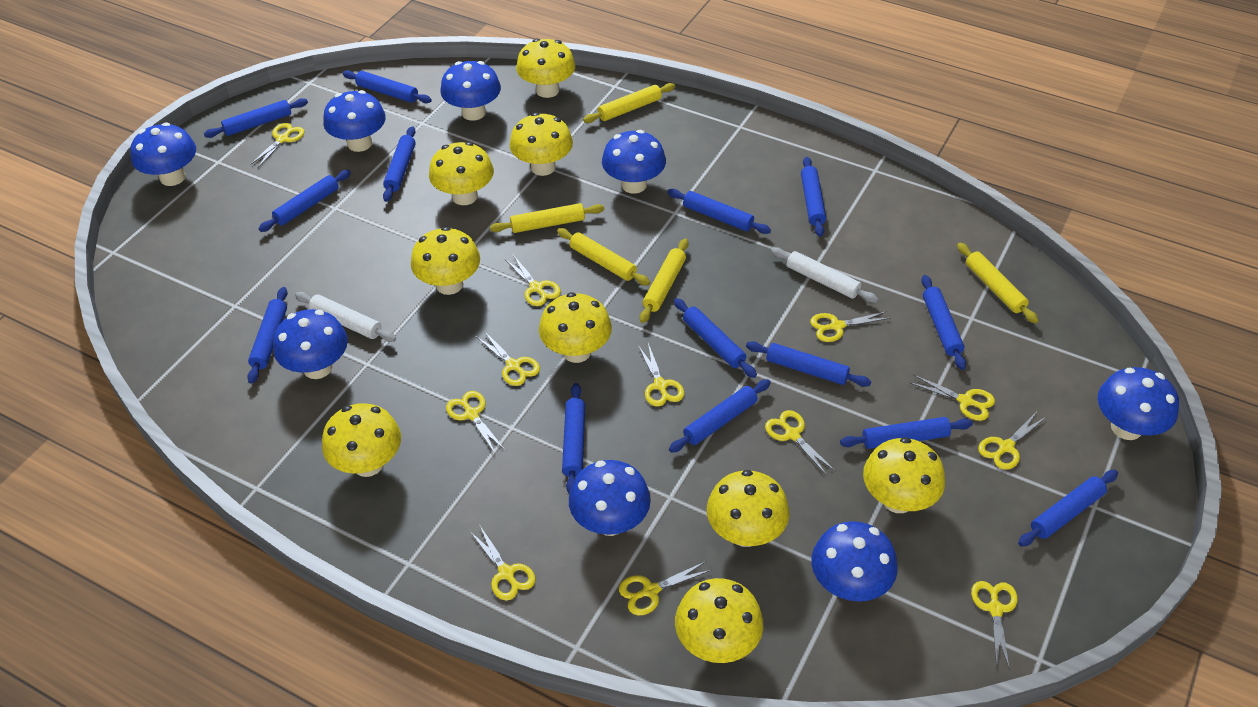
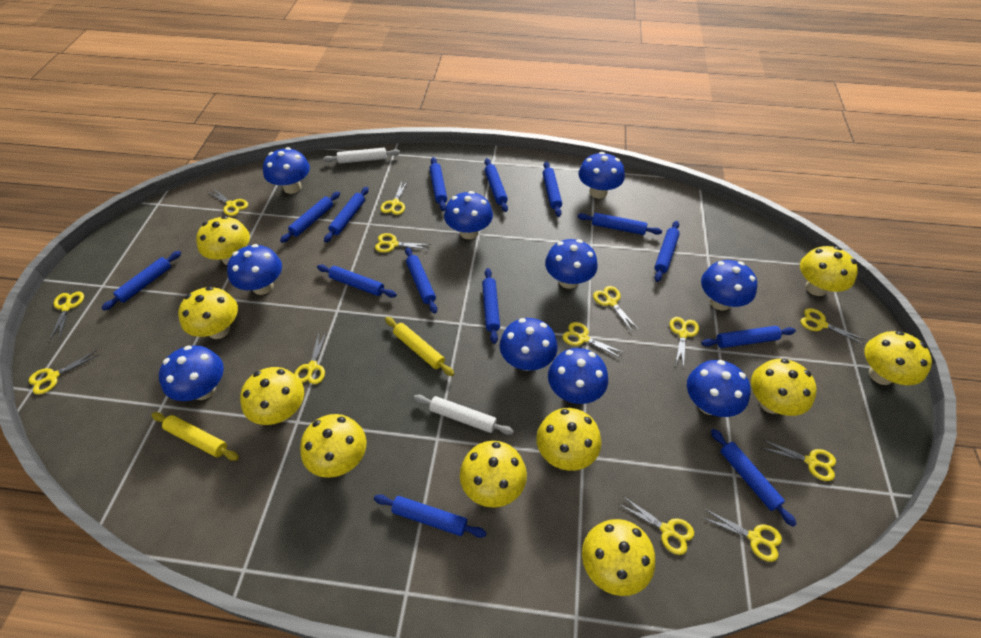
blue mushroom: [130,122,196,186] [273,309,348,379] [323,90,386,152] [440,61,501,121] [569,460,651,536] [602,130,666,194] [811,521,898,602] [1098,367,1179,440] = 8 -> [159,345,224,401] [227,244,282,295] [263,147,310,194] [444,191,493,239] [500,318,558,371] [545,239,598,289] [548,348,608,404] [578,152,625,199] [687,360,750,417] [701,260,757,311] = 10
yellow mushroom: [322,403,401,477] [411,227,480,295] [429,142,494,205] [509,113,573,176] [516,38,576,98] [539,292,612,363] [675,578,763,663] [707,470,789,547] [863,437,945,513] = 9 -> [178,287,238,339] [196,216,250,265] [240,367,304,425] [300,414,366,478] [460,441,527,508] [536,408,601,471] [582,519,655,596] [751,359,817,416] [800,246,858,296] [865,331,932,385] = 10
yellow rolling pin: [490,203,604,233] [557,228,650,286] [583,83,675,123] [640,238,688,323] [957,243,1039,324] = 5 -> [152,412,239,461] [385,317,454,376] = 2
yellow scissors: [250,123,305,167] [446,391,505,455] [470,524,536,600] [476,331,540,386] [505,255,561,306] [619,561,711,615] [638,343,684,407] [765,410,835,476] [810,311,890,342] [909,375,995,421] [971,581,1018,670] [978,412,1046,470] = 12 -> [29,350,99,395] [50,292,84,340] [207,188,248,216] [294,331,327,384] [375,233,431,253] [380,181,408,215] [563,322,625,358] [593,286,639,331] [619,496,694,555] [670,317,699,369] [703,509,782,562] [762,440,836,481] [800,308,866,345] = 13

